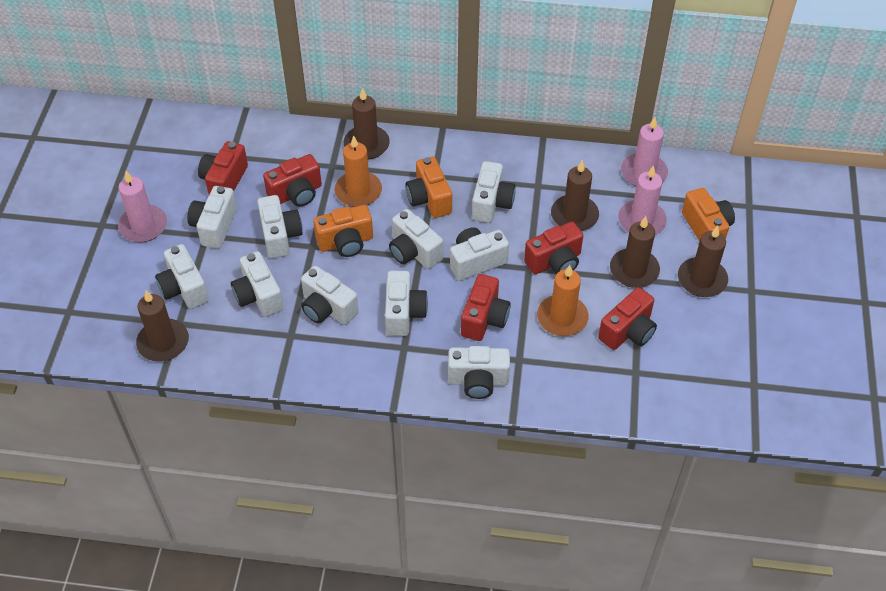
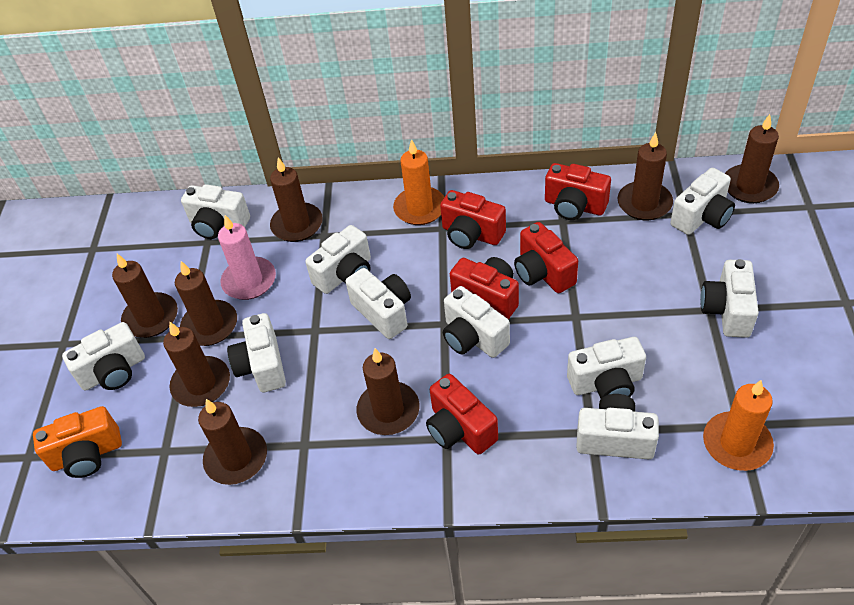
brown candle: [136,290,189,362] [344,88,390,160] [551,160,599,231] [610,216,660,288] [678,226,728,297] = 5 -> [112,254,178,338] [163,322,230,407] [175,261,237,346] [198,399,267,485] [270,157,323,242] [357,348,420,435] [617,132,673,220] [725,114,779,203] = 8
orange camera: [313,205,373,257] [405,157,452,218] [682,188,735,241] = 3 -> [33,406,122,478] = 1
pink candle: [118,171,167,242] [618,165,667,235] [621,117,668,186] = 3 -> [218,215,276,300] = 1

